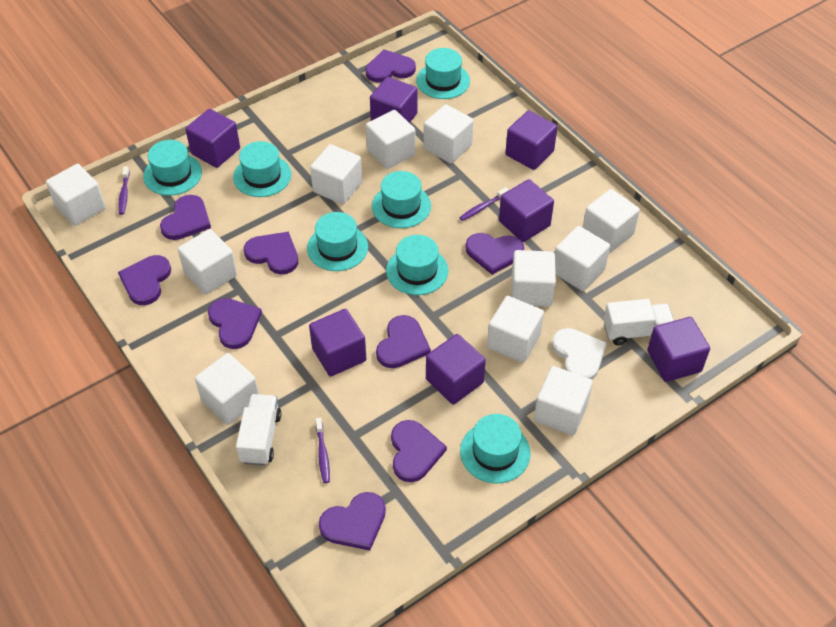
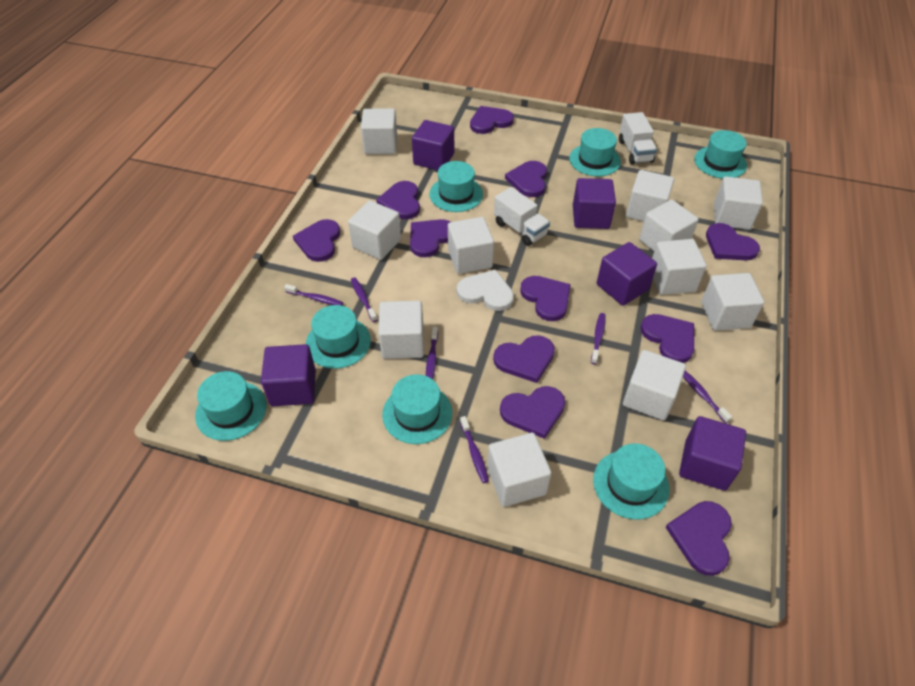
purple cube: [185,109,240,168] [309,309,366,377] [370,77,417,123] [426,334,486,405] [499,179,554,242] [505,110,557,170] [647,317,710,382] = 7 -> [261,344,316,406] [412,120,454,170] [573,178,616,229] [597,242,657,306] [679,416,746,491] = 5
purple heart: [118,255,171,305] [160,195,211,240] [208,298,262,349] [244,232,298,274] [319,492,386,551] [366,49,416,83] [376,315,431,368] [391,420,447,482] [465,233,524,275] = 9 -> [293,219,340,262] [376,181,420,219] [410,219,451,257] [470,106,514,134] [493,335,555,383] [500,386,565,439] [505,161,547,197] [520,276,571,321] [641,314,694,363] [665,501,732,576] [706,223,760,260] = 11
purple toothbrush: [118,166,130,215] [316,418,330,483] [459,187,509,221] = 3 -> [284,284,343,306] [351,277,377,322] [426,327,438,380] [460,416,489,483] [591,313,605,364] [683,371,732,423] = 6

